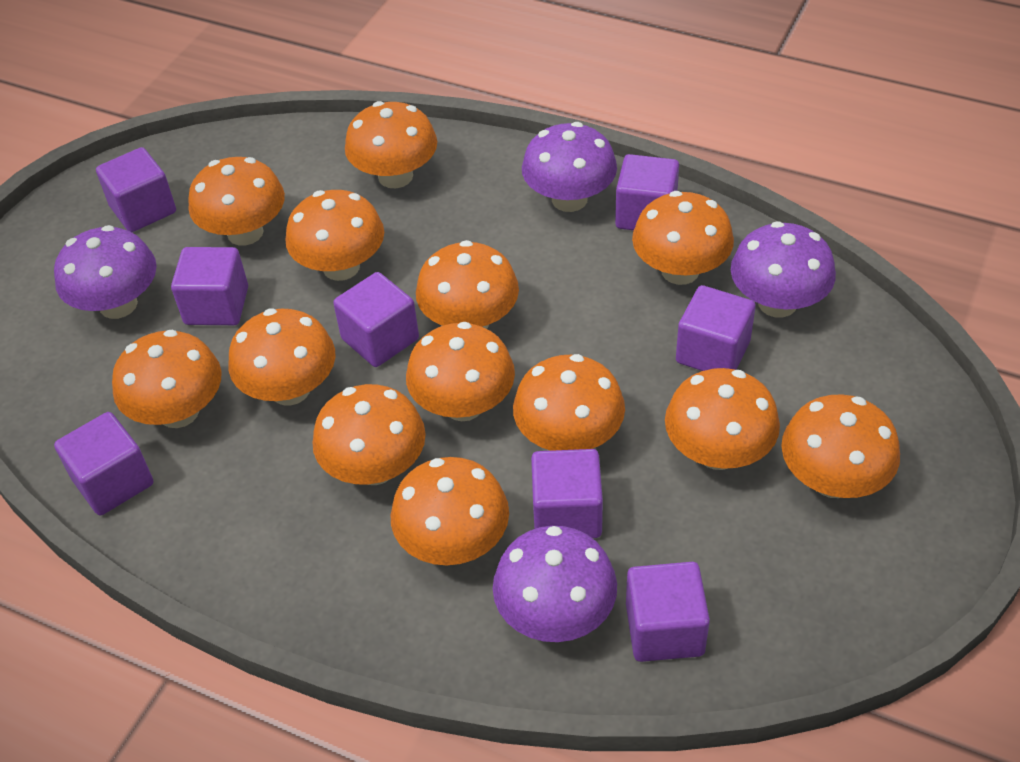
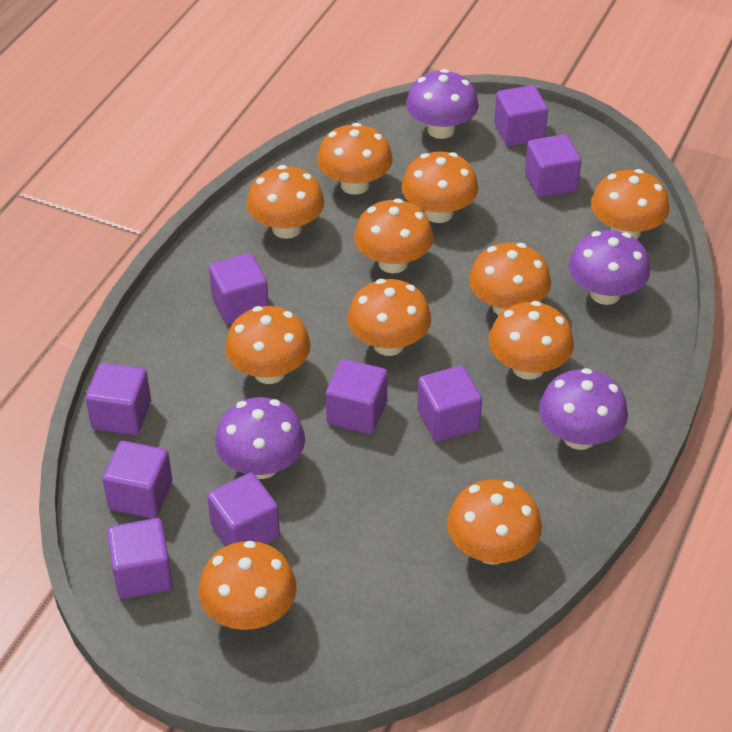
orange mushroom: [112,329,221,428] [188,157,285,246] [228,309,336,406] [285,190,384,281] [312,384,426,485] [345,101,437,188] [391,457,509,565] [406,322,515,421] [416,240,519,329] [513,354,625,451] [632,191,734,285] [665,368,780,470] [781,394,900,498] = 13 -> [199,541,297,630] [225,306,310,384] [247,165,324,239] [317,123,393,195] [348,279,431,356] [354,199,433,273] [401,152,478,223] [447,479,542,565] [469,243,551,315] [489,301,574,380] [591,169,669,239] = 11
purple cube: [54,412,153,515] [96,147,176,232] [171,247,248,325] [333,272,419,367] [531,449,603,538] [615,154,679,230] [626,562,710,662] [676,285,756,371] = 8 -> [86,363,151,435] [102,441,172,518] [107,518,173,599] [207,473,280,546] [209,253,269,324] [326,359,388,434] [417,365,482,442] [494,85,548,147] [525,134,581,198] = 9

